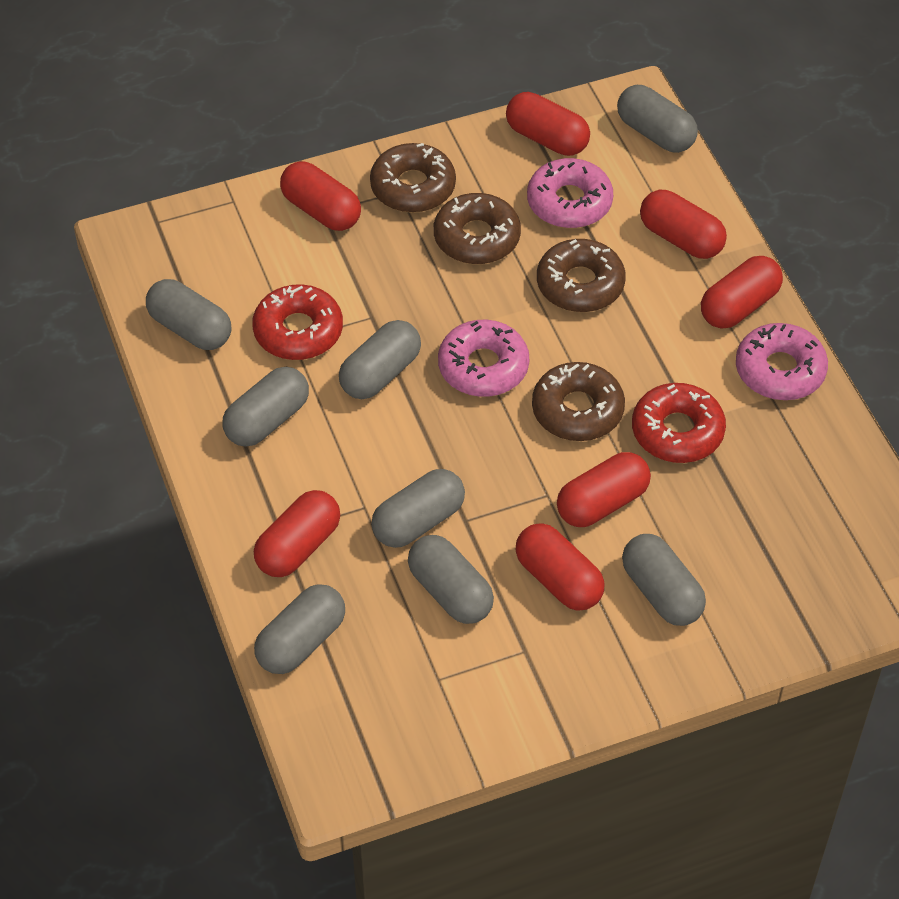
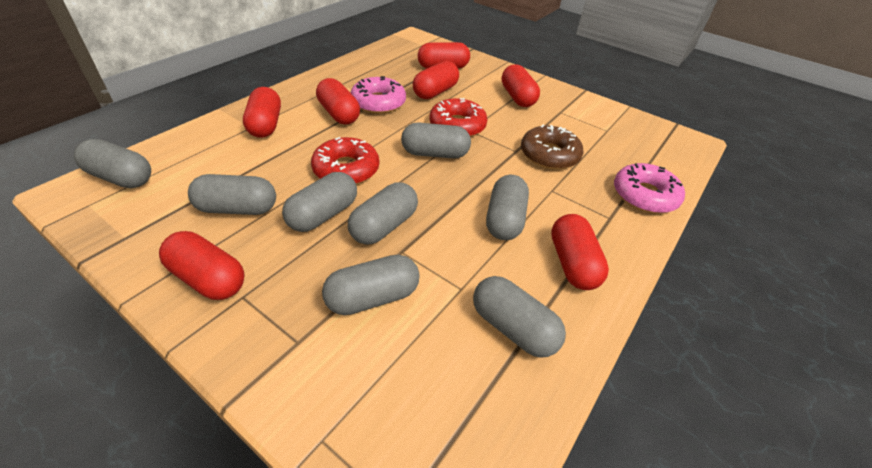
brown donut: [370,143,456,213] [434,193,521,264] [532,362,625,441] [537,239,626,312] = 4 -> [521,125,583,170] = 1
pink donut: [438,320,529,397] [527,158,613,228] [736,323,828,400] = 3 -> [351,76,406,114] [614,163,685,214] = 2

